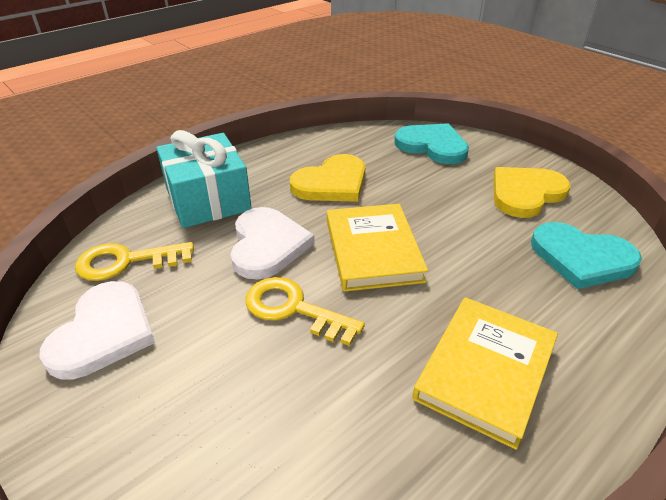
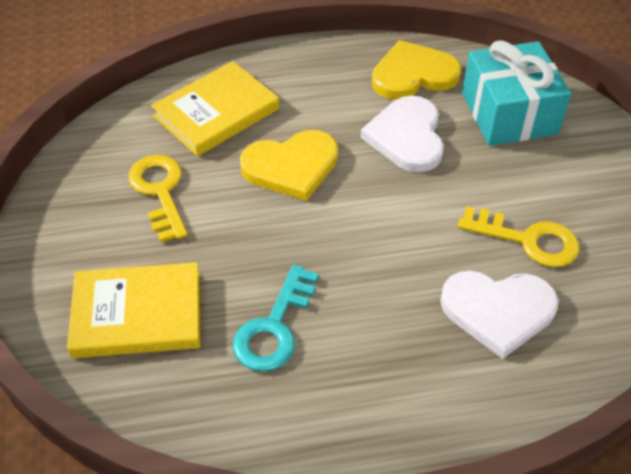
turquoise heart: [394,123,469,164] [531,222,642,289] = 2 -> none = 0
turquoise key: none = 0 -> [233,265,319,372] = 1

